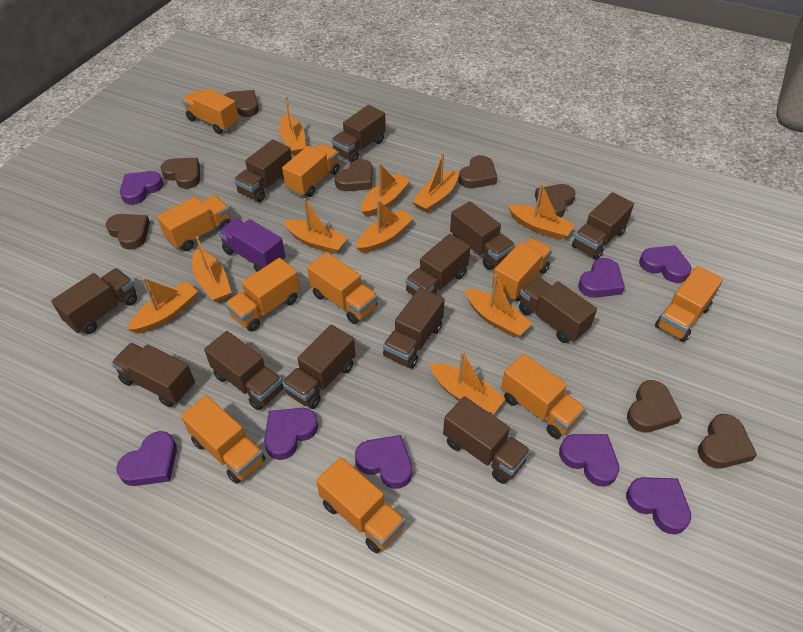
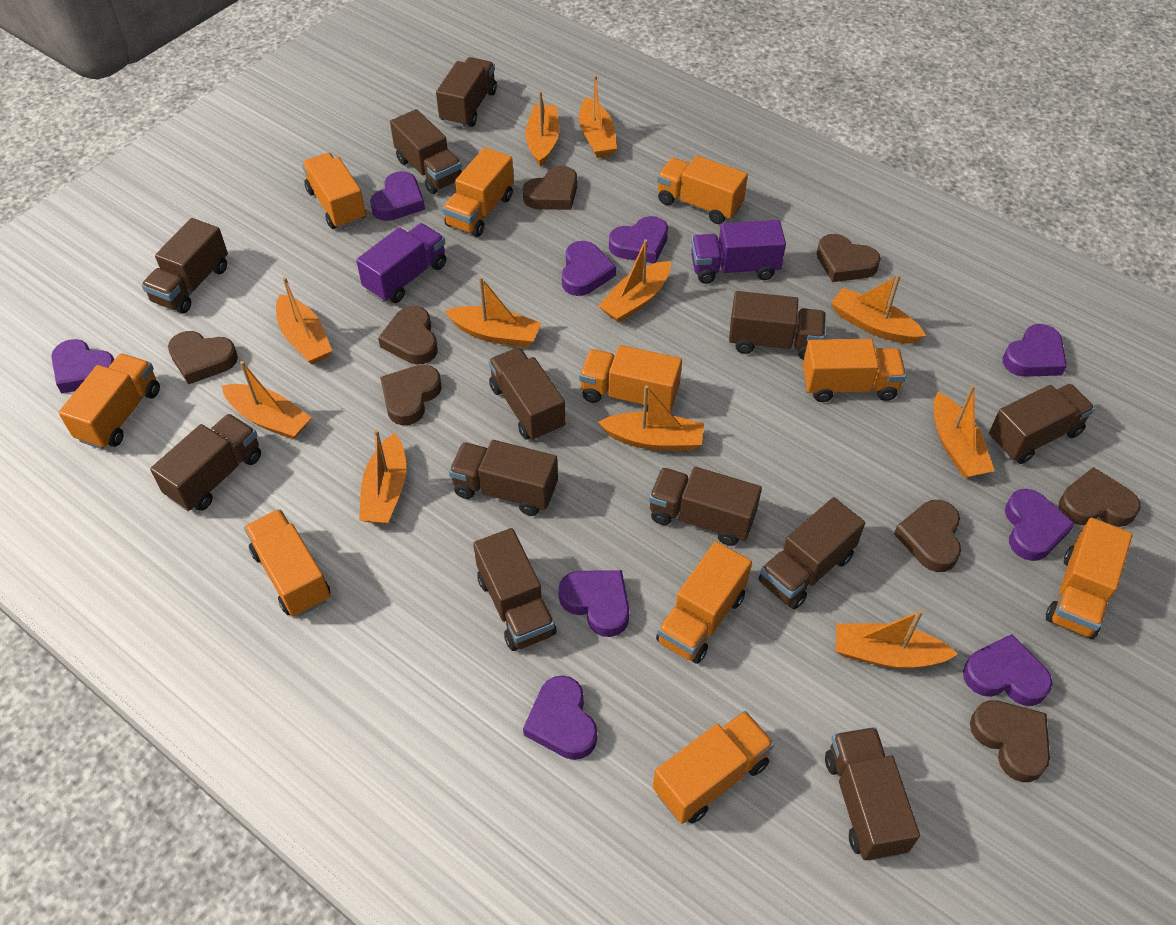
orange boat: [127,278,198,334] [192,236,231,302] [279,96,306,156] [284,198,348,254] [356,200,414,253] [361,163,411,217] [412,152,458,213] [430,351,506,414] [465,274,532,338] [508,183,575,240] = 10 -> [222,361,312,440] [276,277,332,364] [359,429,406,524] [445,277,541,347] [525,91,559,167] [579,75,617,158] [598,239,671,323] [598,385,704,451] [831,274,926,344] [836,610,958,669] [933,385,995,478] = 11
purple heart: [116,431,177,486] [120,171,163,205] [264,408,318,460] [355,435,412,489] [559,434,620,487] [578,258,625,298] [626,477,691,535] [639,245,691,283] = 8 -> [51,339,115,394] [370,171,425,221] [523,675,597,760] [558,570,630,637] [562,241,616,296] [609,216,668,263] [963,634,1053,706] [1003,324,1067,377] [1005,489,1075,561] = 9
purple truck: [218,218,285,272] = 1 -> [356,223,446,303] [691,220,786,284] = 2

